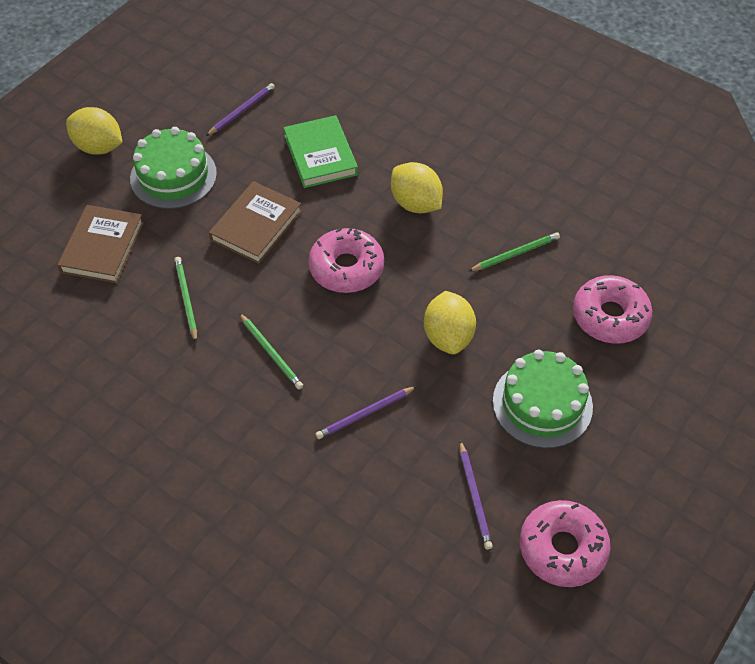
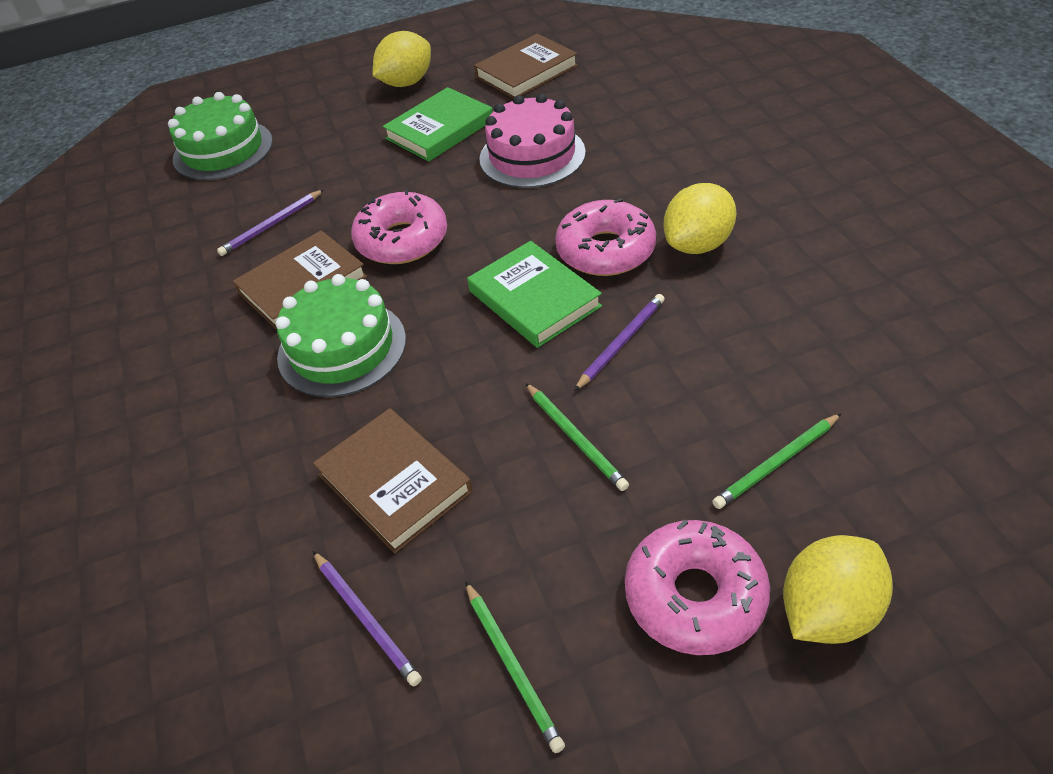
brown book: [57,205,144,283] [209,181,302,264] = 2 -> [233,230,367,330] [313,408,473,553] [474,34,578,99] = 3
green book: [283,115,358,188] = 1 -> [383,87,493,162] [467,241,602,348] = 2
pink cake: none = 0 -> [479,94,586,188] = 1

